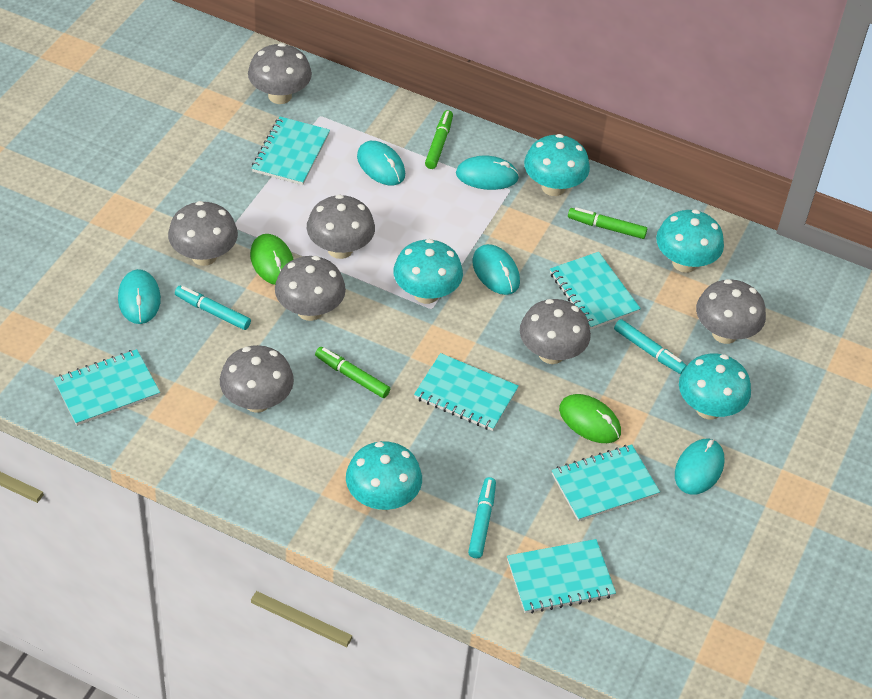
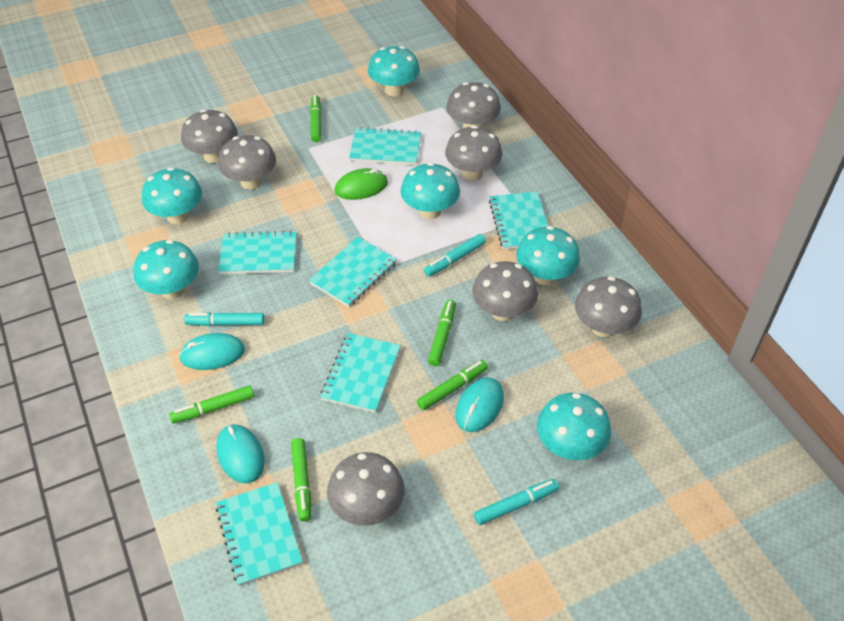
green marker: [315,347,390,398] [425,110,453,169] [568,207,647,239] = 3 -> [169,385,254,423] [291,438,311,522] [310,95,321,142] [417,360,488,410] [428,300,456,366] = 5
green mouse: [250,234,294,285] [559,394,621,443] = 2 -> [334,168,388,200] = 1
turquoise mouse: [118,269,161,324] [357,141,405,185] [456,155,519,190] [472,244,520,295] [675,439,724,495] = 5 -> [179,333,245,370] [216,424,265,483] [456,377,504,432] = 3
turquoise mushroom: [346,441,422,511] [393,239,463,304] [524,134,590,196] [656,210,724,273] [679,354,751,419] = 5 -> [134,240,199,299] [142,167,202,224] [368,46,420,97] [401,163,460,219] [516,226,580,285] [537,393,611,460] = 6

